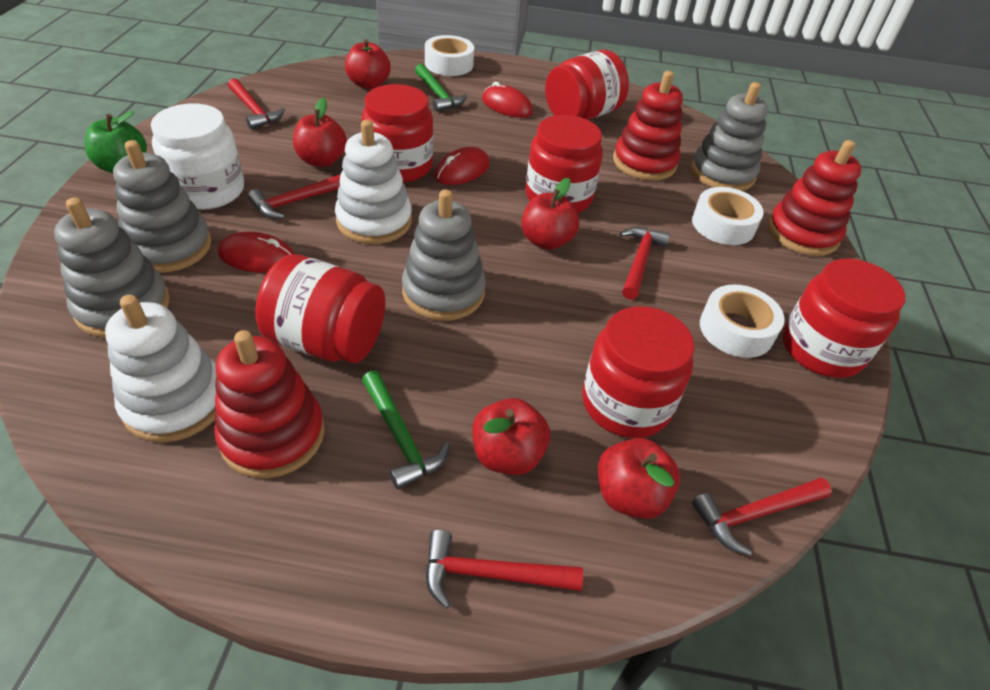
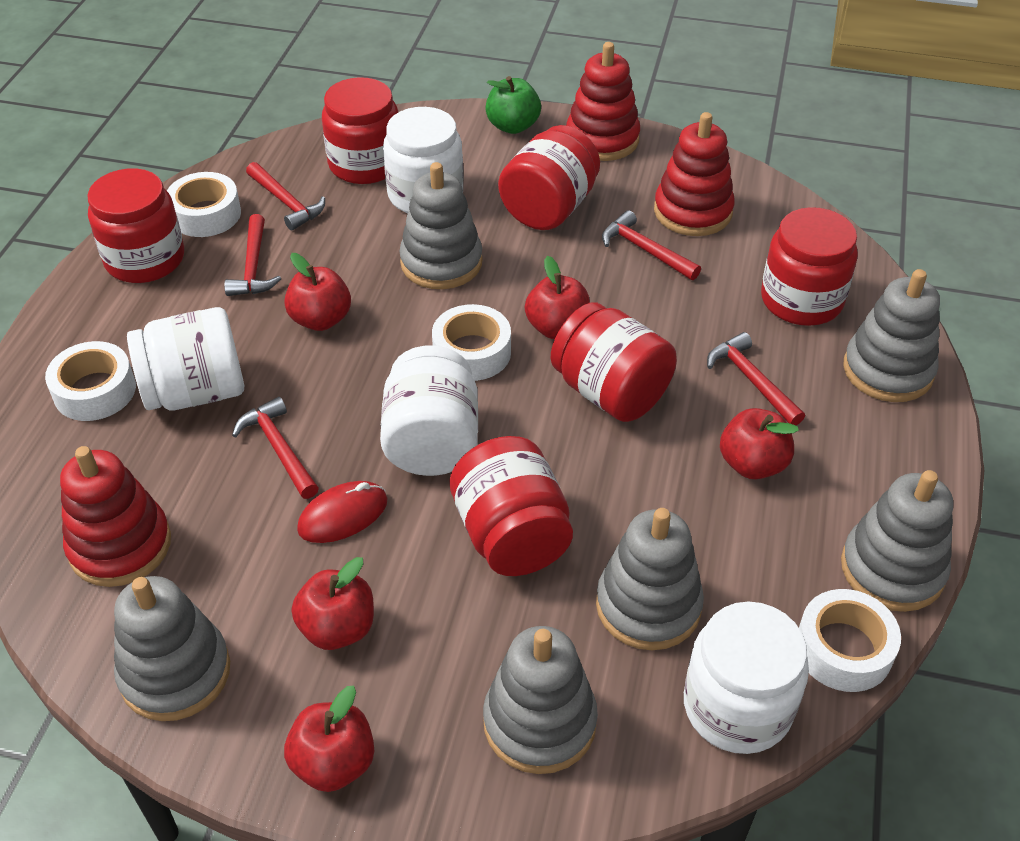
green hammer: [362,370,450,489] [415,64,467,112] = 2 -> none = 0
grey stacking toy: [54,198,170,338] [113,140,211,273] [402,189,486,321] [691,82,768,191] = 4 -> [114,576,230,721] [399,162,483,289] [483,626,598,774] [596,508,704,650] [841,470,953,612] [843,269,940,402] = 6
red mouse: [218,232,294,273] [434,147,490,185] [482,82,533,118] = 3 -> [297,481,388,543] = 1
white jar: [151,103,244,210] = 1 -> [127,307,244,410] [380,346,478,476] [383,107,463,213] [684,601,809,754] = 4
white stacking toy: [105,295,217,443] [335,120,412,244] = 2 -> none = 0
white tape: [425,35,474,76] [692,187,764,245] [700,284,785,358] = 3 -> [45,341,136,421] [167,172,241,237] [432,304,511,381] [799,589,901,692] = 4

